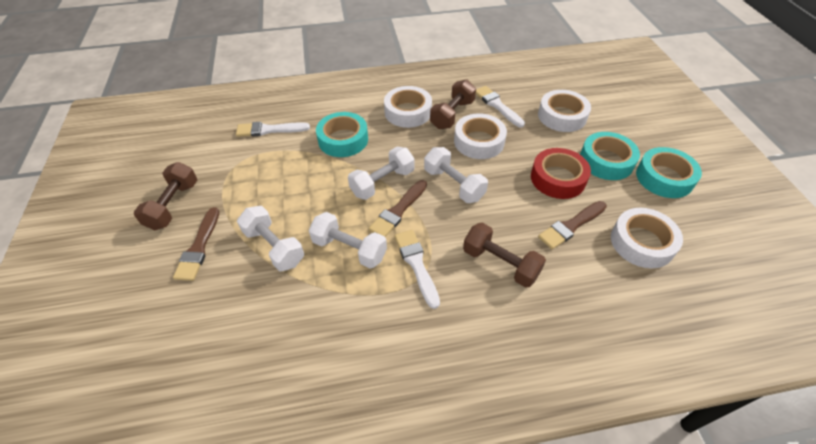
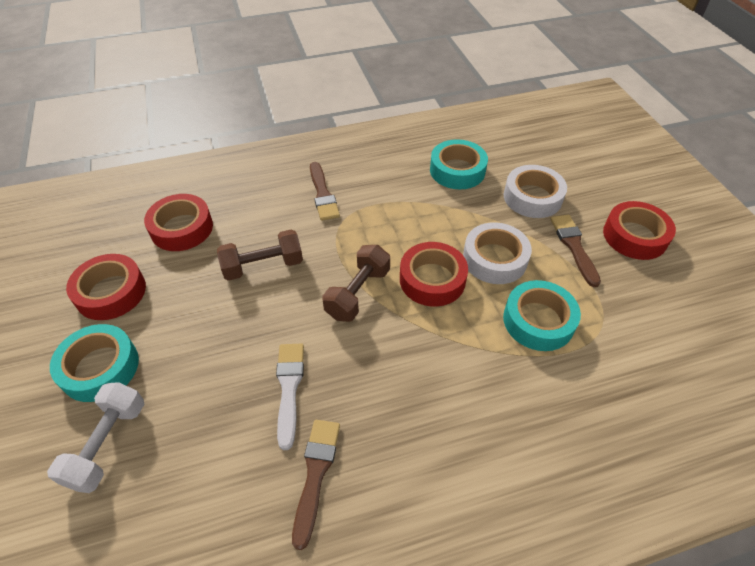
brown dumbbell: [134,162,197,230] [430,79,476,129] [463,223,546,288] = 3 -> [217,229,303,281] [322,245,390,322] = 2
red tape: [531,148,591,199] = 1 -> [66,254,146,320] [144,194,213,251] [400,242,468,306] [603,201,676,260] = 4
white brush: [236,122,310,137] [395,230,440,309] [476,86,525,128] = 3 -> [276,344,304,450] = 1
white dumbbell: [237,206,304,271] [309,212,387,269] [348,147,415,200] [424,147,488,203] = 4 -> [47,382,144,493] = 1
white tape: [384,86,432,128] [454,113,507,159] [538,90,591,132] [611,208,683,268] = 4 -> [463,222,532,284] [504,165,567,218] = 2

